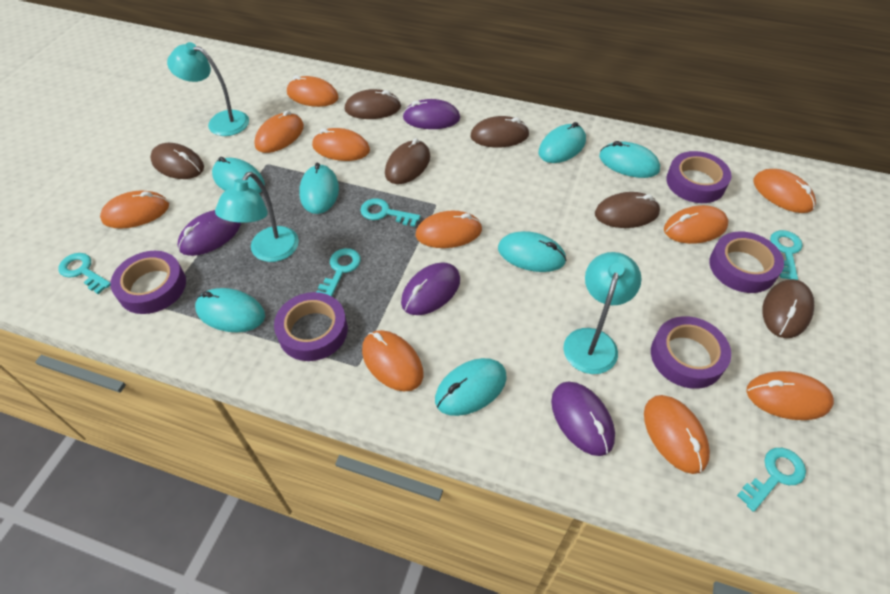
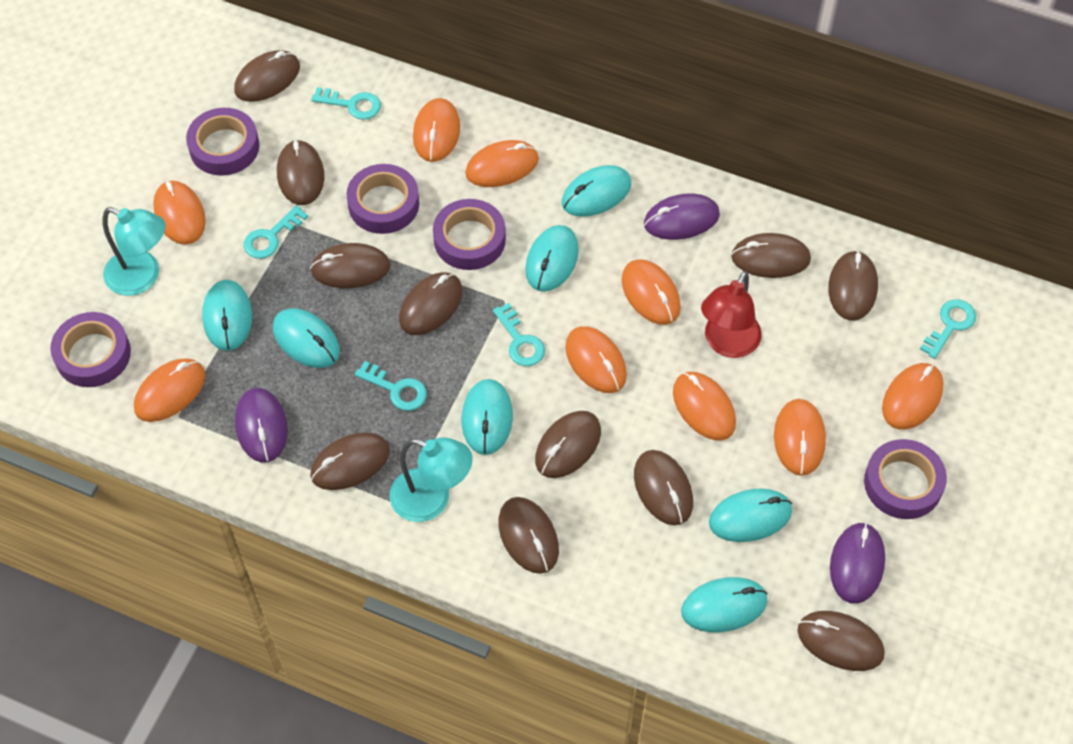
brown mouse: [150,143,204,179] [345,89,401,119] [385,138,430,184] [470,116,530,147] [595,192,660,228] [762,279,814,338] = 6 -> [234,50,300,102] [277,140,324,205] [310,243,391,288] [310,432,390,490] [399,272,463,335] [498,497,559,574] [535,411,601,478] [634,450,693,526] [731,233,811,278] [797,611,885,671] [828,250,878,321] = 11
orange mouse: [100,190,169,229] [254,110,304,153] [287,75,339,107] [312,128,370,161] [362,330,424,391] [416,211,482,248] [644,395,710,474] [664,205,729,244] [746,371,834,420] [753,169,816,213] = 10 -> [134,359,205,422] [153,180,206,245] [413,98,460,162] [465,140,539,187] [565,326,627,393] [622,259,681,325] [673,372,736,441] [774,399,826,476] [882,363,943,430] = 9
purple mouse: [177,210,241,256] [401,262,460,315] [403,99,460,129] [551,382,615,456] = 4 -> [235,388,288,463] [644,194,720,240] [830,522,885,604] = 3
red lamp: none = 0 -> [701,271,762,358] = 1
turquoise lamp: [167,42,249,136] [215,172,299,262] [563,252,642,374] = 3 -> [102,207,165,296] [390,437,473,522] = 2

